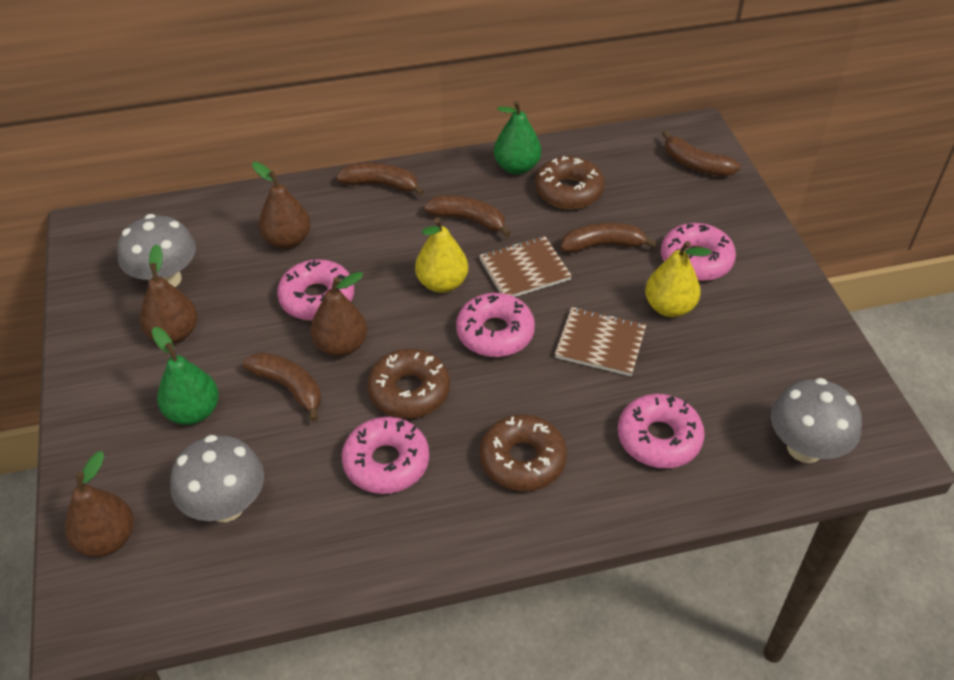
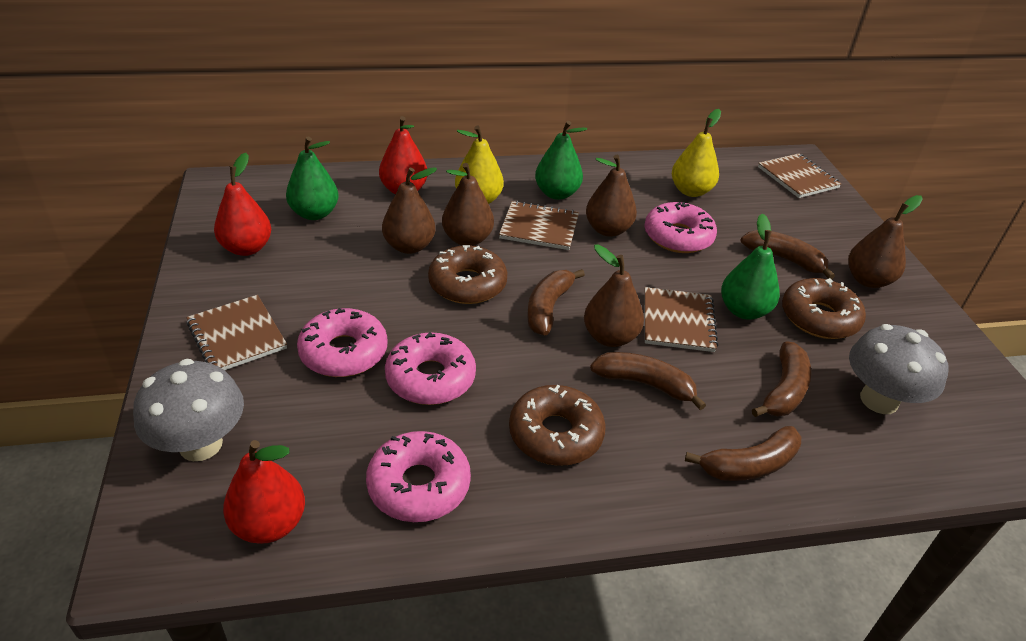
brown notebook: [479,236,572,297] [555,307,646,376] = 2 -> [186,295,287,370] [499,201,579,250] [645,287,718,352] [758,153,841,198] = 4
brown pear: [65,451,134,557] [140,244,198,344] [252,162,311,249] [311,272,367,357] = 4 -> [382,167,437,254] [442,163,494,246] [584,245,644,347] [586,155,637,237] [848,195,923,288] = 5
green pear: [152,327,219,425] [494,100,541,174] = 2 -> [286,137,339,220] [535,121,587,200] [721,214,780,320] = 3
grey mushroom: [117,214,196,287] [170,435,264,522] [771,378,862,463] = 3 -> [133,359,244,461] [849,324,948,414] = 2
pink donut: [277,259,354,321] [342,417,429,494] [456,293,535,357] [618,394,705,468] [661,223,736,281] = 5 -> [297,308,388,377] [366,431,471,522] [385,332,476,405] [644,202,717,253] = 4
red pear: none = 0 -> [214,153,271,256] [223,440,305,544] [379,116,427,194] = 3

